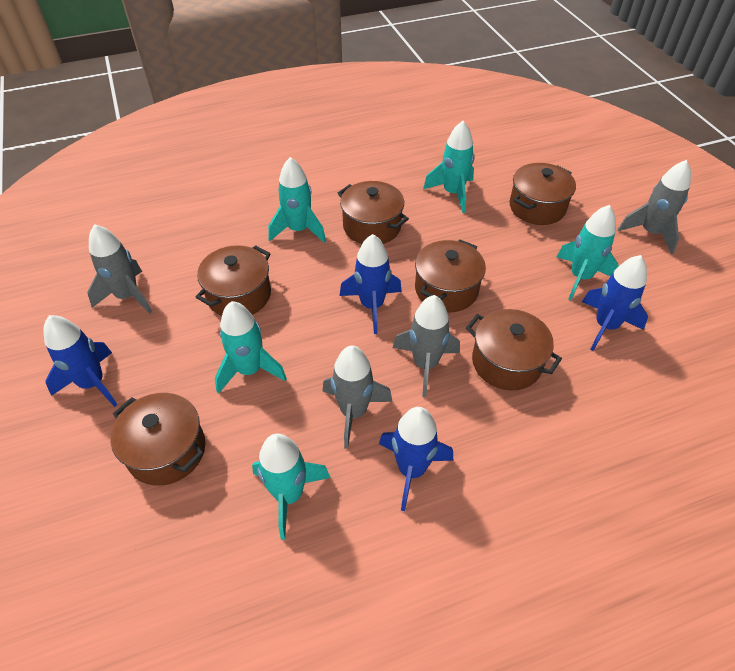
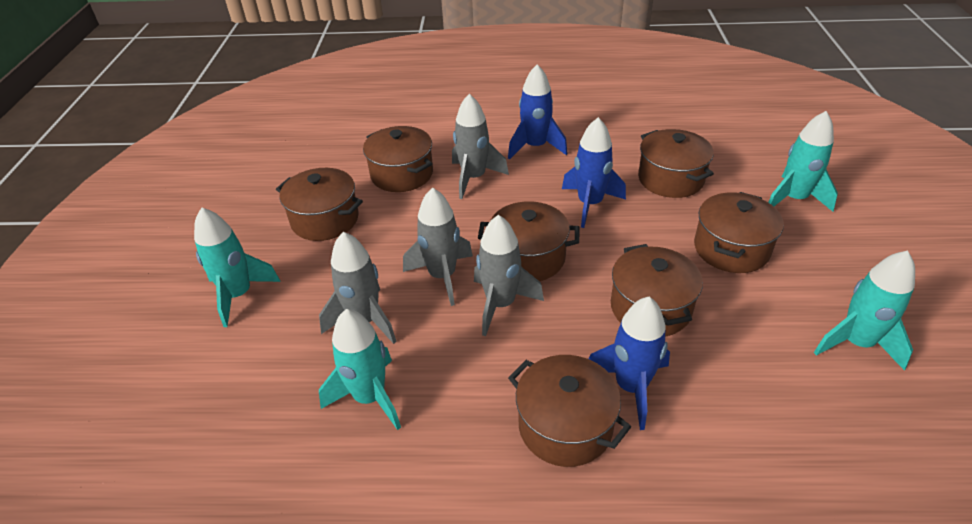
blue rocket: [44,315,117,407] [340,234,402,334] [379,407,453,511] [582,255,648,351] = 4 -> [508,64,567,160] [562,117,626,228] [589,297,670,430] = 3
brown pot: [110,393,205,486] [196,245,271,316] [338,181,409,244] [415,240,486,312] [466,309,562,390] [509,163,576,225] = 6 -> [276,168,363,241] [363,126,433,192] [478,201,579,281] [508,355,631,467] [611,244,703,336] [638,129,714,198] [694,192,784,273] = 7
turquoise rocket: [215,301,287,394] [252,433,331,540] [268,157,326,243] [423,121,475,213] [557,205,619,300] = 5 -> [194,207,281,327] [319,309,401,430] [768,111,838,212] [814,251,915,371] = 4

